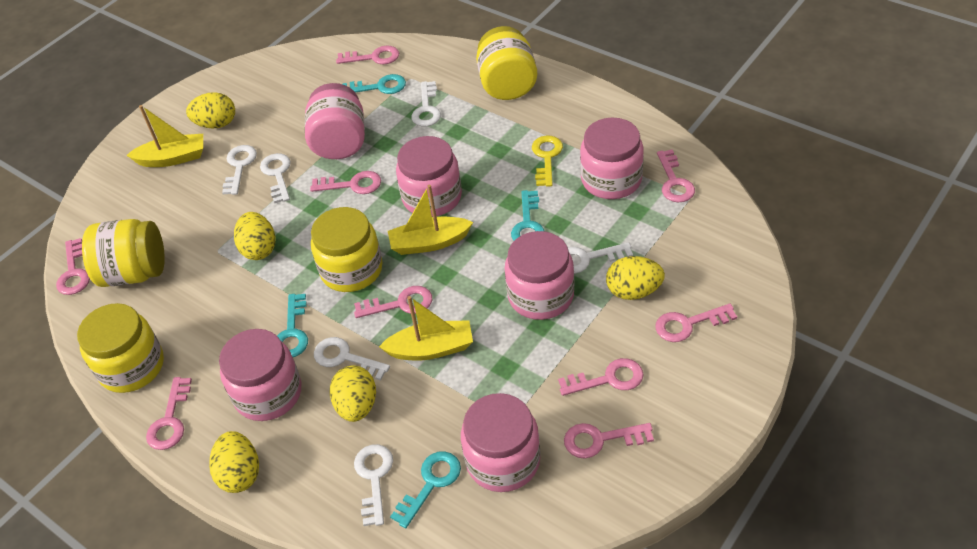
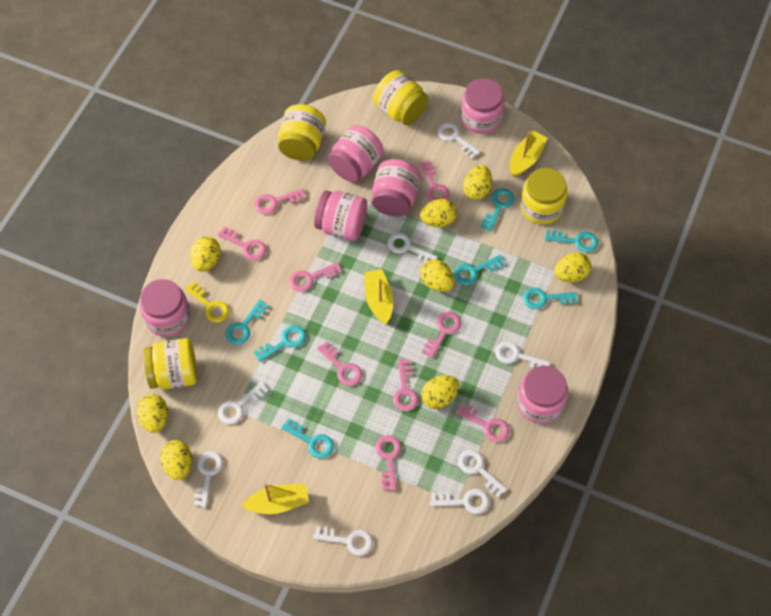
turquoise key: [277,294,308,357] [343,74,406,94] [390,451,461,528] [511,190,544,241] = 4 -> [226,299,269,345] [254,325,306,362] [281,418,334,459] [454,255,505,285] [481,188,514,232] [523,288,577,309] [545,230,598,252] = 7
white key: [222,145,257,195] [260,153,291,203] [314,337,390,380] [354,444,393,526] [411,81,441,127] [568,242,633,274] = 6 -> [193,451,223,508] [218,381,269,424] [313,526,373,556] [387,233,438,263] [430,489,489,514] [437,122,480,159] [458,450,507,498] [495,341,550,369] = 8
yellow egg: [186,92,235,128] [209,431,259,493] [234,212,276,260] [330,365,376,422] [606,256,665,300] = 5 -> [137,394,168,433] [160,440,192,480] [190,236,221,272] [420,199,457,227] [420,259,455,292] [421,375,459,409] [463,165,492,200] [554,253,591,283] = 8

